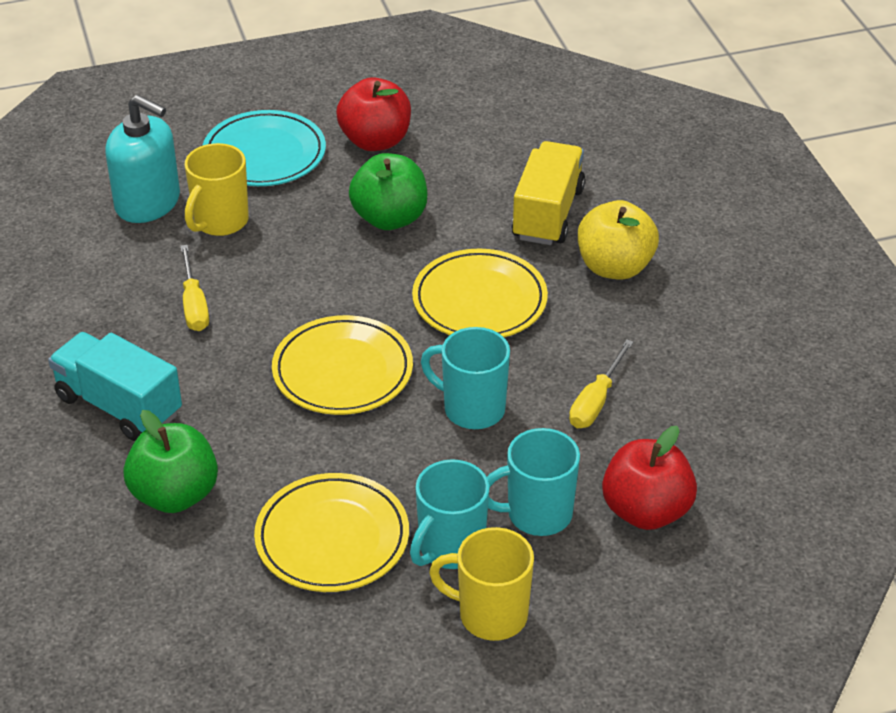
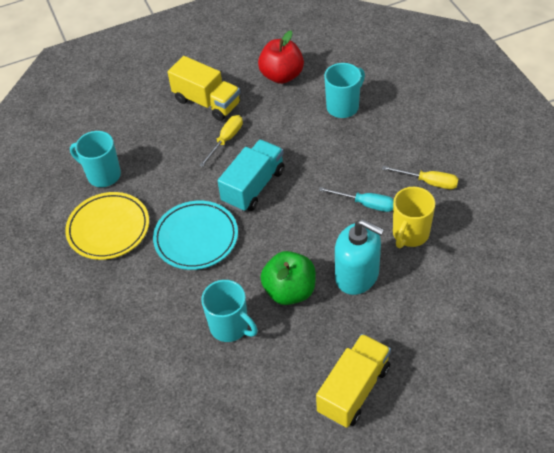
green apple: [123,410,218,513] [349,153,428,230] = 2 -> [261,251,316,305] = 1
red apple: [336,77,411,151] [602,426,697,530] = 2 -> [258,31,304,84] = 1
turquoise screwdriver: none = 0 -> [319,187,394,212] = 1
yellow apple: [578,200,659,280] = 1 -> none = 0
yellow mug: [184,143,249,236] [429,527,534,641] = 2 -> [393,187,435,248] = 1
yellow plate: [254,473,409,592] [272,315,413,415] [412,248,548,337] = 3 -> [65,192,149,260] = 1
yellow truck: [511,141,585,245] = 1 -> [168,56,240,121] [316,334,391,428] = 2

